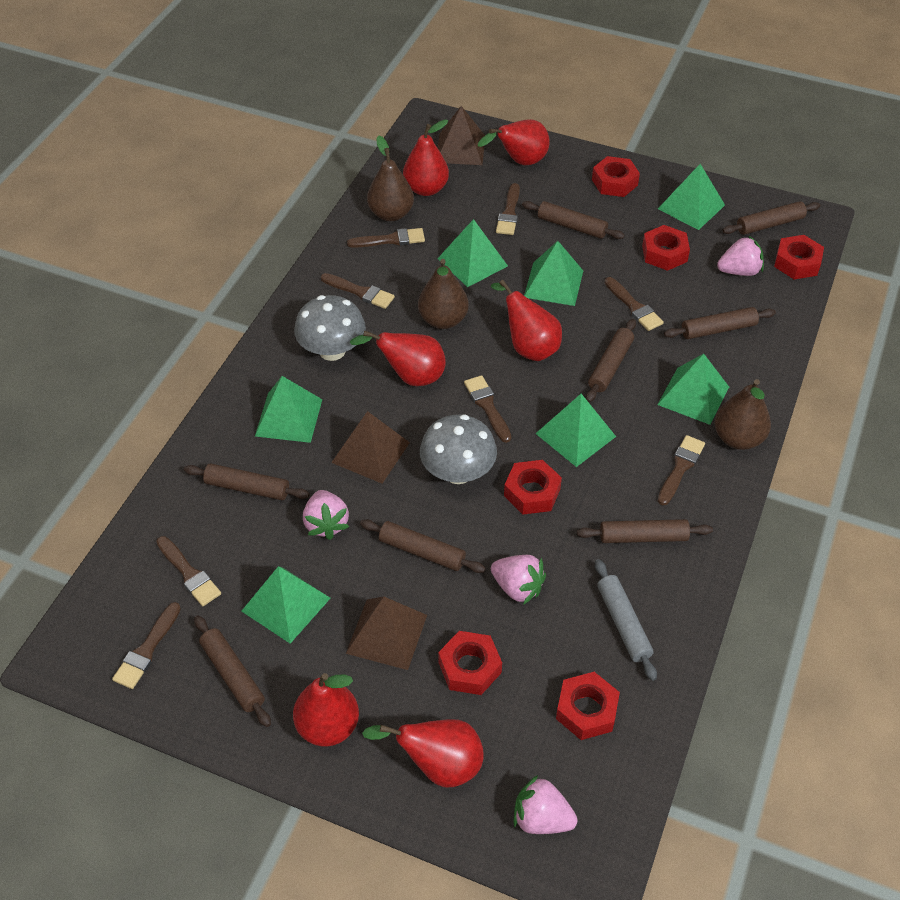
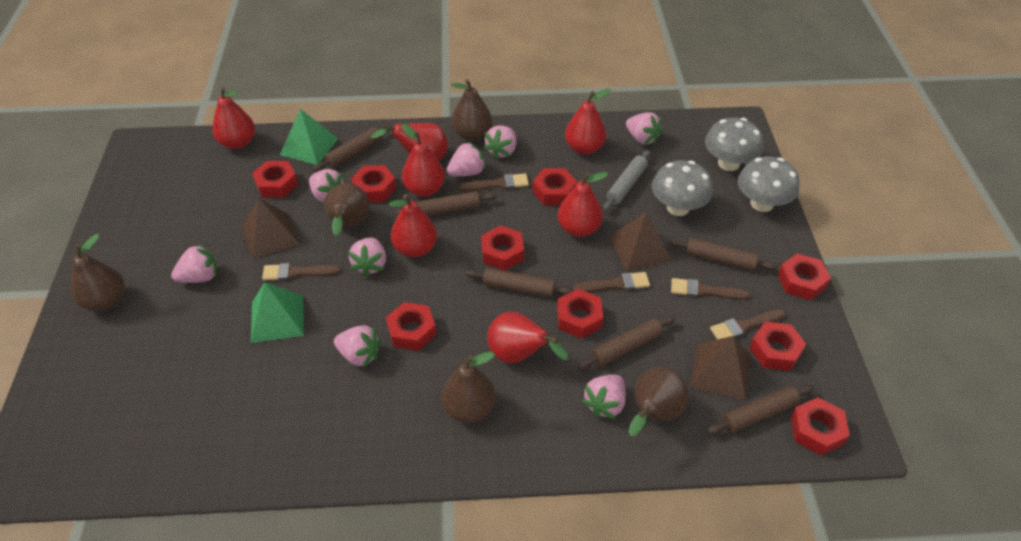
brown brush: [112,602,181,689] [156,536,221,606] [321,273,395,309] [347,228,425,248] [464,375,511,443] [496,183,520,235] [605,277,664,331] [658,435,705,505] = 8 -> [262,263,340,281] [459,173,529,191] [573,272,650,292] [671,278,750,300] [710,309,785,339] = 5
brown pear: [367,136,414,221] [418,259,469,329] [714,379,771,450] = 3 -> [71,234,124,311] [324,183,370,236] [441,352,496,423] [451,79,492,141] [628,367,689,436] = 5
brown rolling pin: [184,463,309,500] [194,615,271,727] [360,519,486,573] [522,201,625,239] [577,519,713,543] [586,319,636,402] [664,307,776,339] [722,201,820,235] = 8 -> [313,124,392,172] [396,191,497,216] [465,268,574,297] [578,316,675,370] [668,238,777,271] [707,385,814,435] = 6
green pyramid: [241,566,331,643] [255,376,323,443] [437,219,508,287] [524,241,583,306] [535,394,616,467] [657,354,729,425] [658,164,725,230] = 7 -> [251,282,304,343] [280,109,338,165] = 2
grey mushroom: [294,295,366,361] [420,414,497,484] = 2 -> [652,160,713,216] [705,118,763,171] [738,156,800,212] = 3
pink strawberry: [303,490,349,540] [491,555,546,605] [514,775,578,834] [717,235,764,276] = 4 -> [171,243,218,283] [309,169,344,204] [334,325,381,368] [348,237,386,277] [447,141,486,176] [483,125,516,159] [581,375,626,419] [626,112,662,145] = 8
red nut: [438,631,502,695] [504,460,562,514] [556,672,620,740] [592,156,640,197] [642,225,690,271] [774,235,824,279] = 6 -> [252,161,298,198] [351,165,396,202] [386,302,436,351] [481,225,524,271] [532,168,577,205] [557,289,604,339] [749,321,806,371] [778,253,831,300] [791,397,850,456] = 9
red pear: [293,673,359,746] [350,331,446,386] [362,719,484,787] [403,119,449,196] [478,119,550,165] [491,280,562,361] = 6 -> [212,87,255,149] [371,123,448,161] [389,194,437,257] [401,124,445,197] [487,312,568,363] [558,172,608,237] [565,89,611,155] = 7

